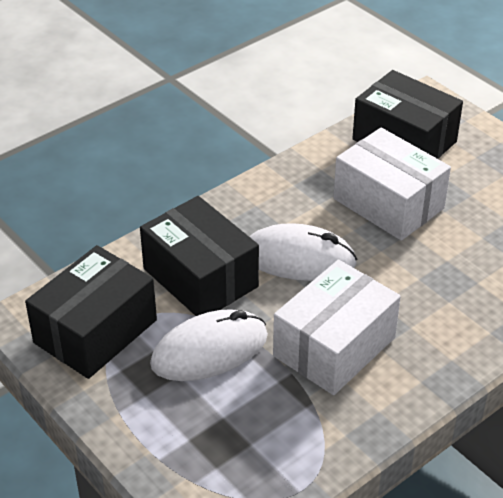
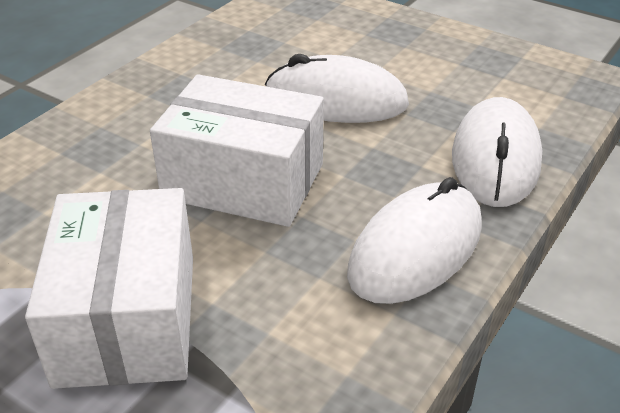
black box: [25,245,157,379] [140,196,259,316] [352,70,463,159] = 3 -> none = 0
white mouse: [150,310,268,381] [249,223,357,281] = 2 -> [264,54,409,123] [347,177,482,304] [452,97,542,207] = 3

